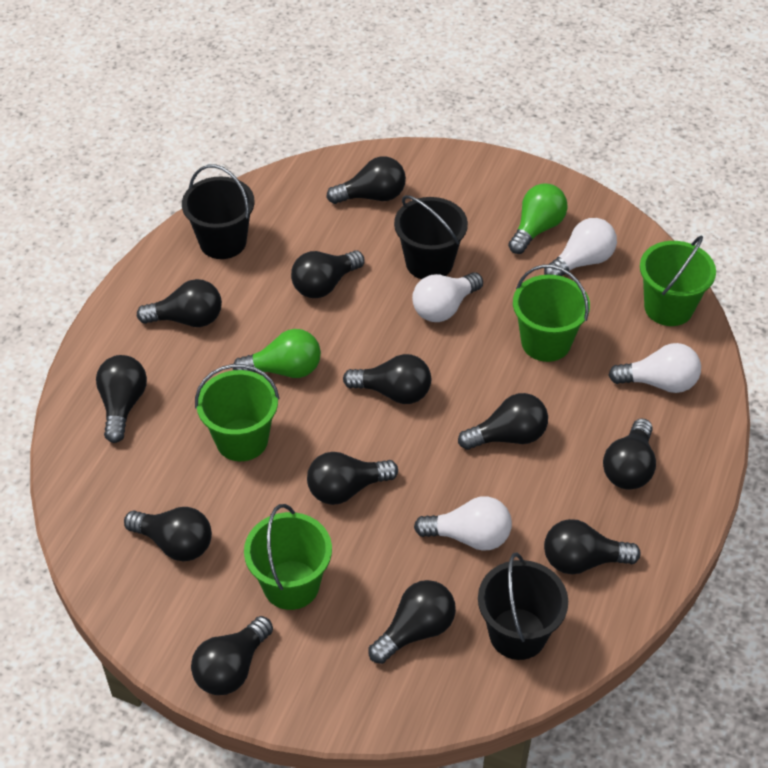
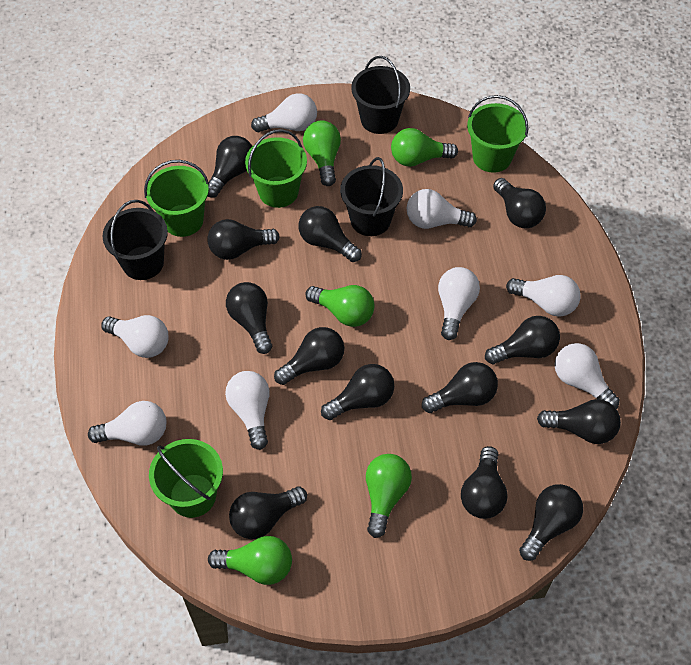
black light bulb: [96,355,147,443] [124,507,212,561] [137,279,222,327] [191,616,273,695] [291,250,365,298] [307,452,398,505] [326,157,406,204] [343,354,431,404] [368,580,456,664] [458,393,548,450] [544,519,641,574] [603,418,656,489] = 12 -> [207,219,280,260] [208,136,253,198] [226,282,272,354] [229,487,307,539] [274,327,344,385] [299,206,362,262] [321,364,394,420] [422,362,498,413] [461,446,508,519] [485,316,560,364] [493,178,546,228] [519,484,583,561] [537,399,621,444] = 13
green light bulb: [233,329,321,378] [508,183,568,254] = 2 -> [208,536,292,585] [303,120,341,186] [305,285,375,327] [366,454,412,538] [391,128,458,167] = 5
white light bulb: [412,272,483,322] [414,497,512,551] [544,218,617,276] [608,343,701,393] = 4 -> [88,401,166,446] [101,315,168,358] [225,371,270,450] [251,93,317,132] [407,189,477,229] [438,267,480,340] [506,275,581,317] [554,343,620,409] = 8

